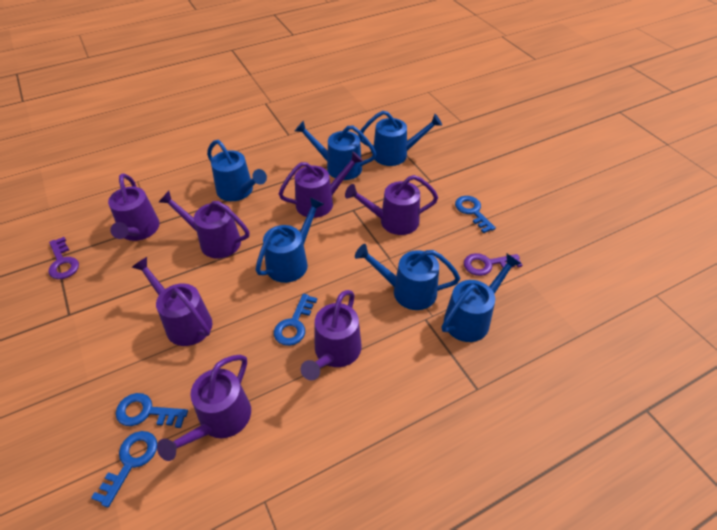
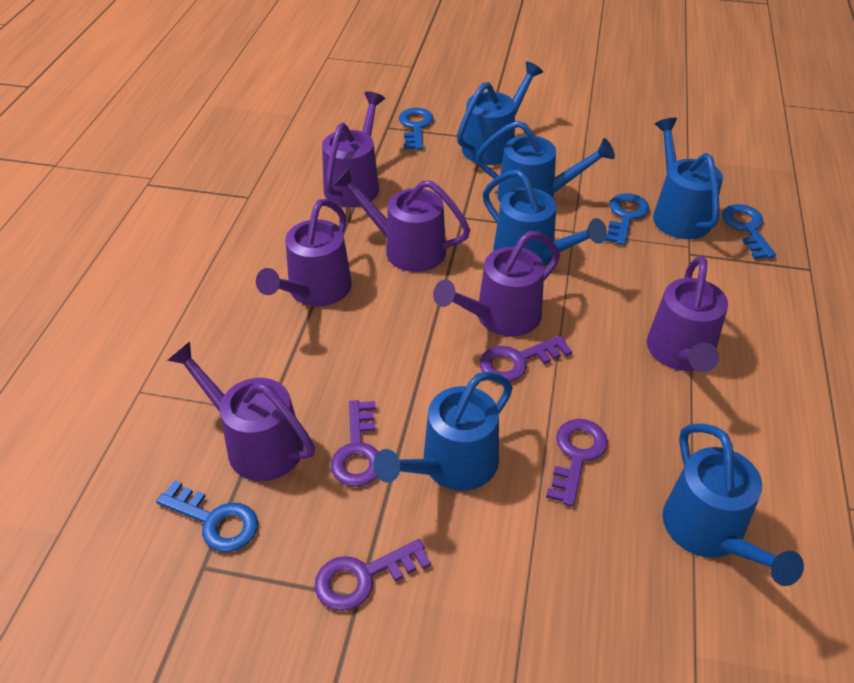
purple key: [48,237,79,279] [464,253,522,276] = 2 -> [315,539,431,611] [331,400,379,487] [480,335,572,382] [546,419,608,506] = 4
purple watering can: [108,173,160,241] [131,257,213,346] [157,355,251,461] [159,191,249,258] [279,151,363,218] [300,290,361,380] [345,175,438,235] = 7 -> [167,341,315,481] [256,199,352,306] [322,91,385,207] [333,168,470,272] [433,231,560,337] [647,256,728,372] = 6

